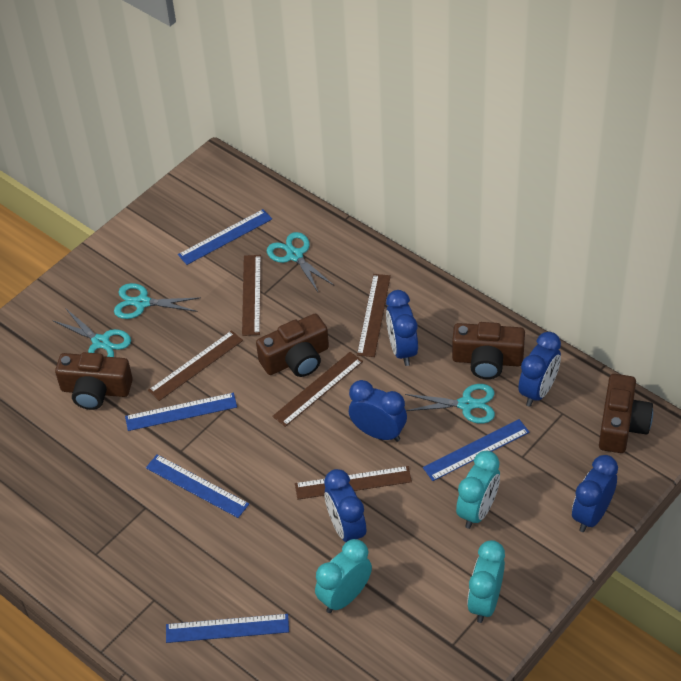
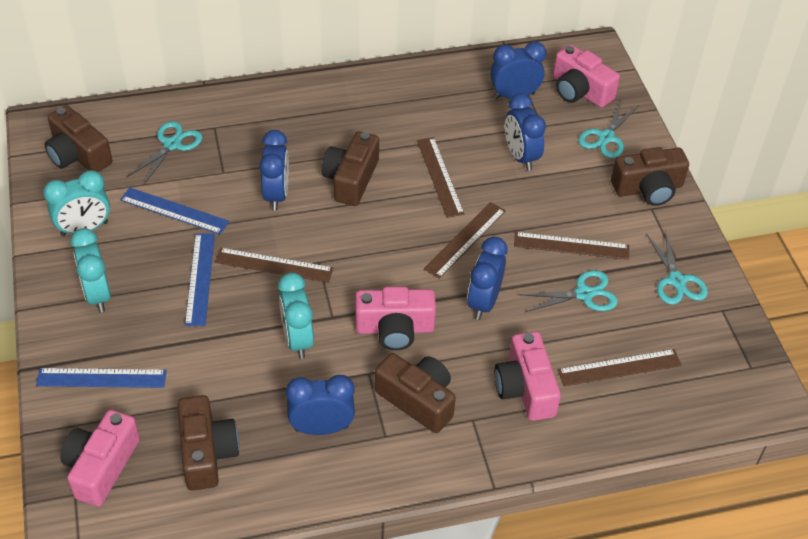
blue ruler: [125,393,237,431] [146,454,249,518] [166,614,289,643] [178,209,272,265] [423,419,529,481] = 5 -> [36,368,167,388] [120,187,229,234] [185,233,215,326] = 3
brown camera: [55,352,133,410] [256,314,329,377] [452,322,525,379] [599,374,653,453] = 4 -> [45,105,112,172] [177,395,240,491] [322,131,379,206] [375,353,456,433] [611,147,689,206] = 5
pink camera: none = 0 -> [60,410,140,507] [355,286,436,350] [494,331,561,421] [553,44,620,108] = 4

